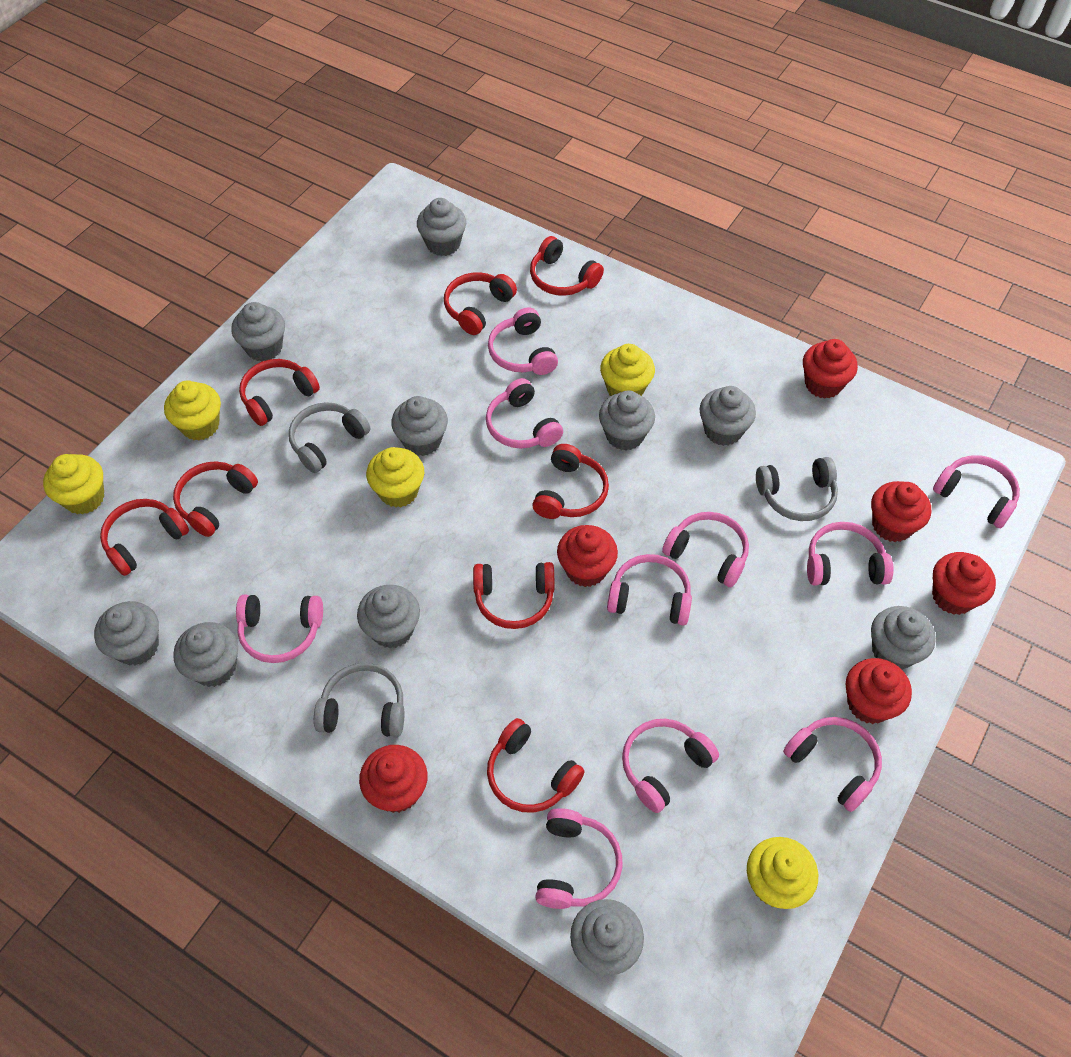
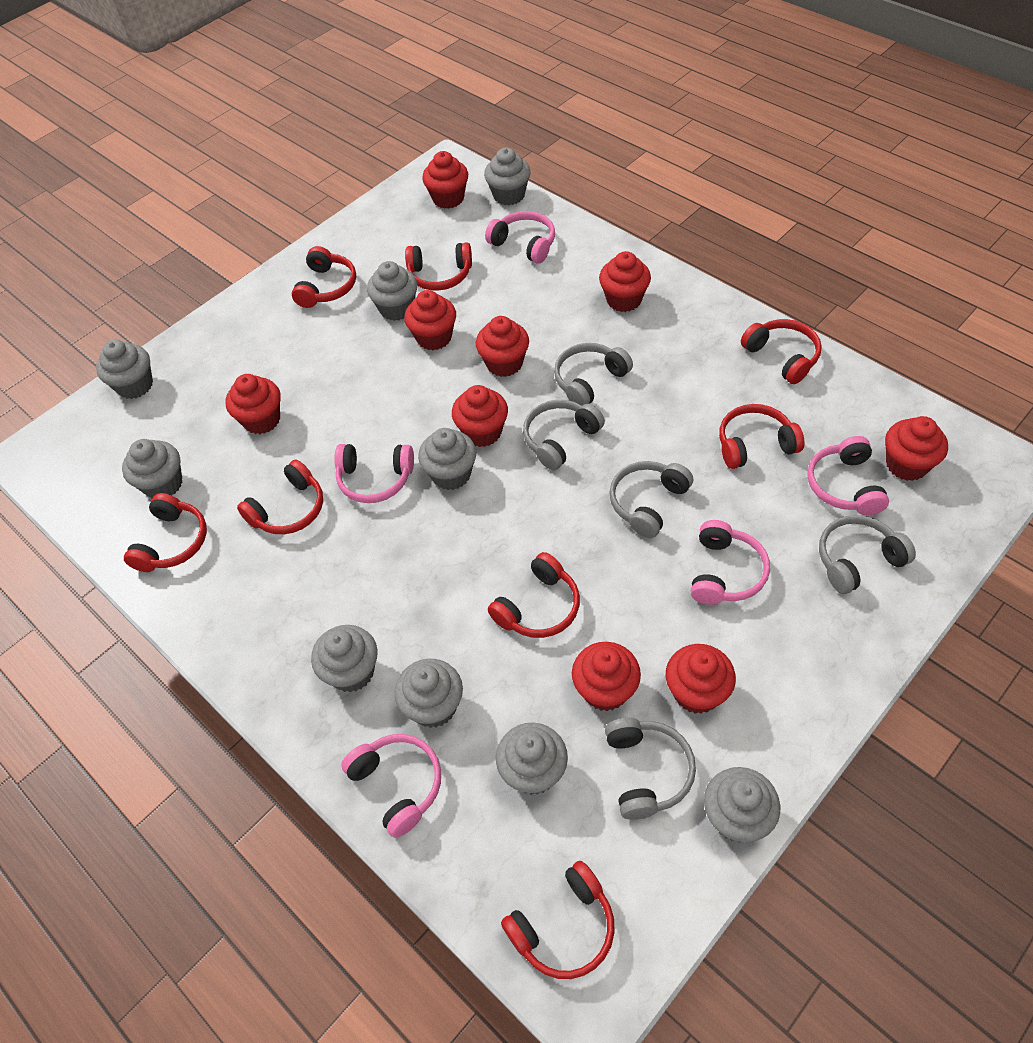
grey cupcake: [94,601,159,666] [173,622,238,687] [231,302,285,362] [357,585,420,648] [391,396,448,456] [417,198,466,256] [570,899,644,976] [599,390,655,451] [699,386,756,446] [871,606,936,670] = 10 -> [96,340,153,399] [122,439,182,498] [311,625,378,692] [367,261,417,321] [395,659,463,728] [418,428,476,490] [484,148,531,205] [496,722,568,795] [704,767,780,842] = 9
grey headphones: [289,402,371,473] [314,663,404,737] [756,457,838,521] = 3 -> [523,400,605,470] [554,343,633,405] [605,718,696,820] [609,461,693,538] [819,515,916,594] = 5
pink headphones: [236,594,323,663] [486,378,563,449] [488,307,558,375] [535,808,622,909] [607,554,692,625] [622,719,719,813] [662,512,749,587] [783,717,882,812] [807,522,894,586] [933,455,1020,528] = 10 -> [334,444,414,503] [341,734,441,838] [485,211,555,263] [691,520,770,605] [807,436,889,515] = 5
red cupcake: [359,745,428,813] [557,525,618,587] [803,339,858,399] [846,658,912,724] [871,481,931,542] [932,552,996,615] = 6 -> [226,374,281,434] [404,290,456,350] [422,151,468,209] [452,385,508,447] [476,316,529,377] [572,642,641,711] [599,251,651,312] [666,644,736,714] [885,416,948,481] = 9
yellow cupcake: [43,454,104,514] [164,381,221,441] [366,447,424,507] [600,344,655,396] [747,837,818,909] = 5 -> none = 0

